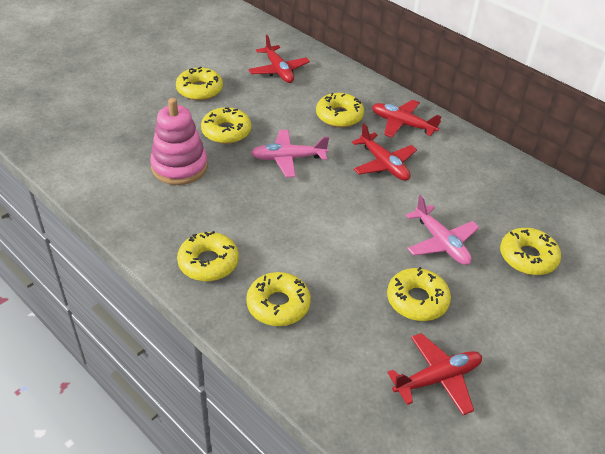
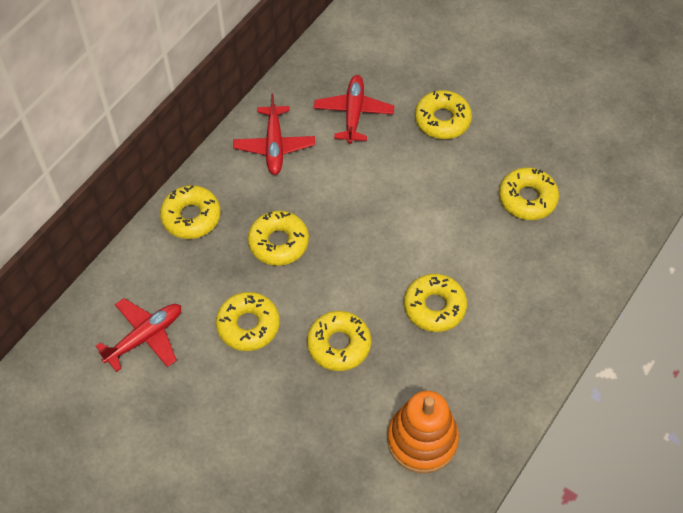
orange stacking toy: none = 0 -> [387,391,459,474] = 1
pink plane: [251,130,329,177] [406,195,479,265] = 2 -> none = 0
pink stacking toy: [150,98,208,185] = 1 -> none = 0
red plane: [248,35,310,83] [352,123,417,181] [372,100,442,138] [387,333,482,415] = 4 -> [96,298,181,372] [233,94,315,175] [314,75,394,144] = 3

